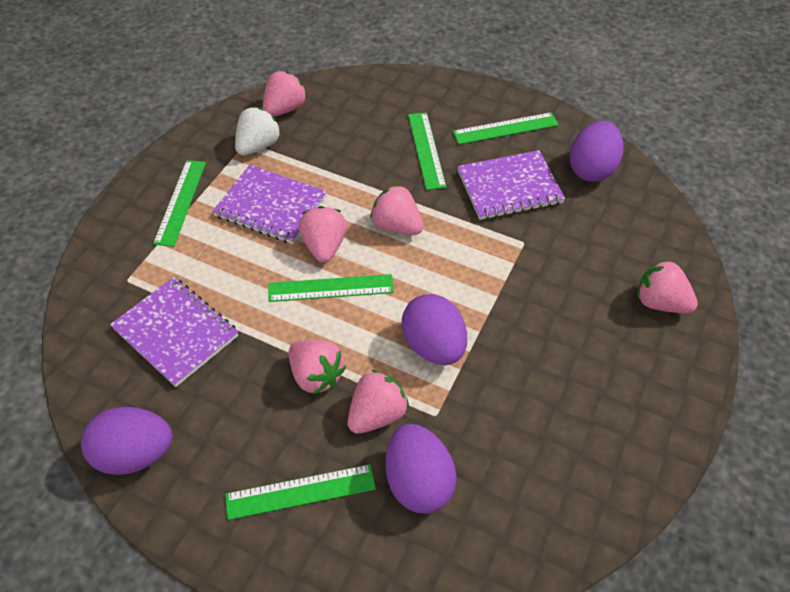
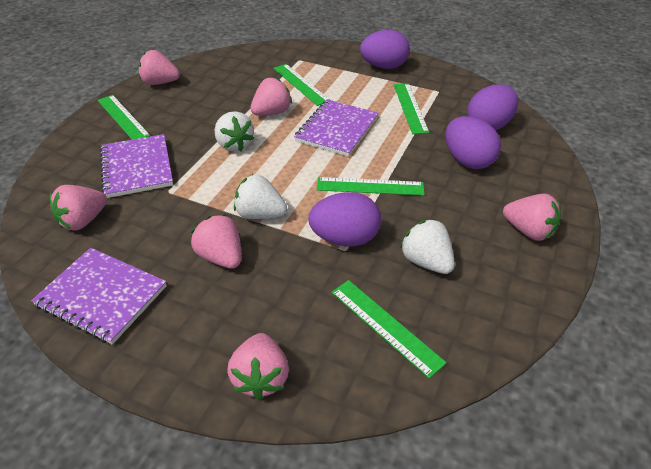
white strawberry: [235,107,281,156] = 1 -> [215,111,254,151] [234,174,287,219] [400,219,455,274] = 3

